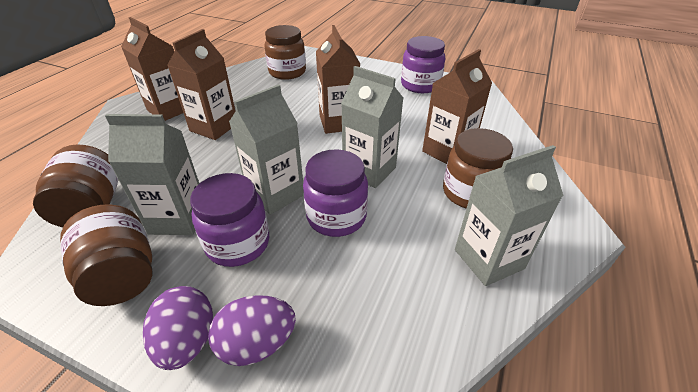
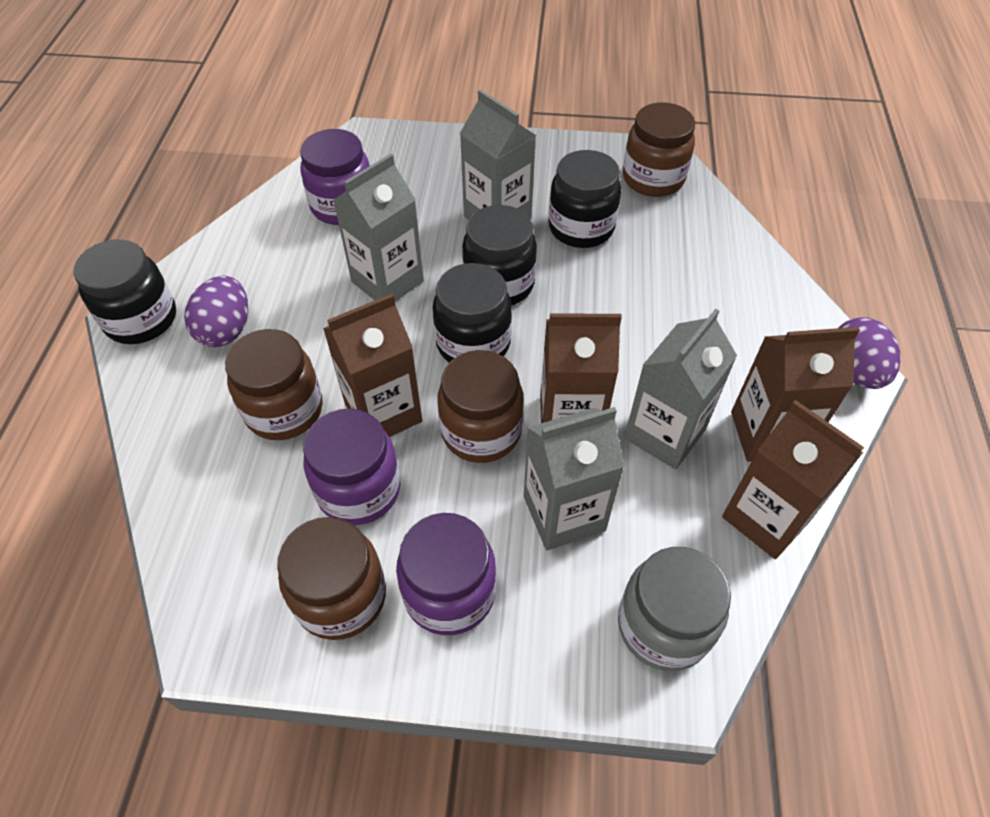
black jar: none = 0 -> [74,239,176,344] [433,263,512,363] [462,205,537,305] [549,150,621,248] = 4
grey jar: none = 0 -> [618,547,731,671] = 1

